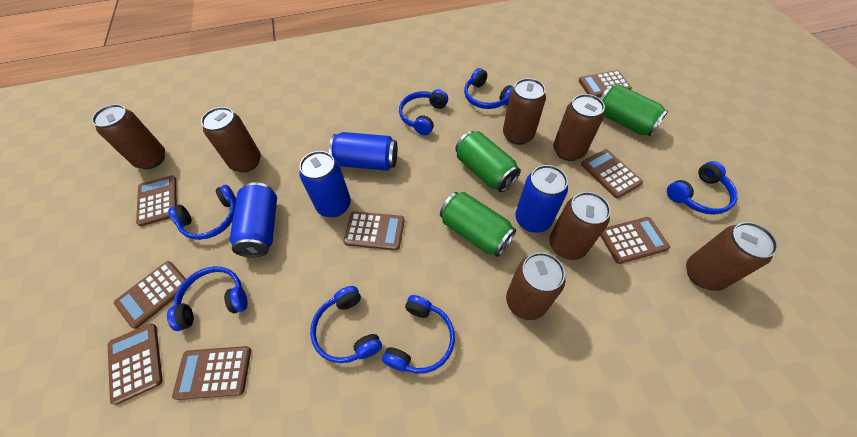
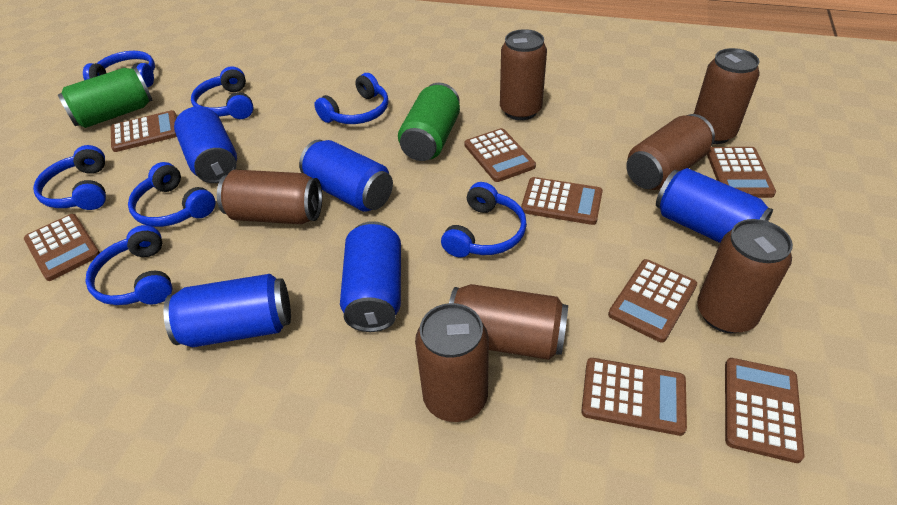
blue can: [230,182,277,258] [299,151,351,217] [329,132,398,171] [515,165,568,233] = 4 -> [163,274,291,347] [174,106,237,183] [299,140,393,212] [340,221,401,332] [656,168,773,243] = 5
green can: [440,192,516,257] [455,131,521,192] [600,84,668,136] = 3 -> [58,68,153,128] [398,83,460,161] = 2

